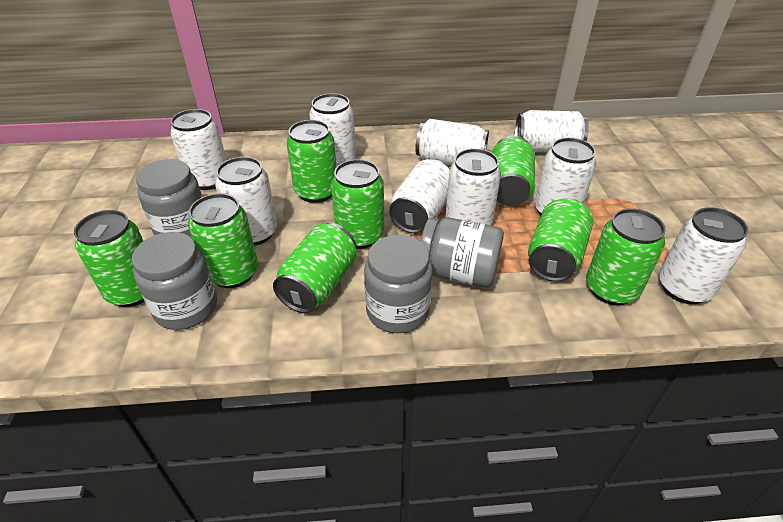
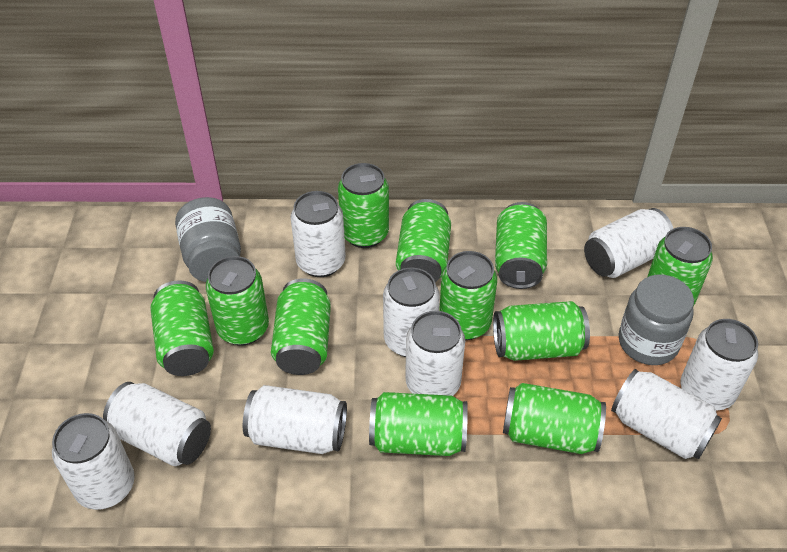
green can: [74,210,145,307] [188,193,258,288] [273,223,357,313] [286,120,336,203] [331,159,384,249] [491,135,535,206] [528,198,593,282] [586,208,666,305] = 8 -> [150,280,214,376] [206,256,269,346] [271,279,331,375] [338,163,389,248] [369,392,468,456] [396,199,451,282] [439,251,497,340] [493,301,590,361] [495,202,547,289] [503,383,606,454] [647,227,713,305] = 11
grey jar: [132,232,217,330] [136,159,203,238] [364,235,433,333] [420,217,504,288] = 4 -> [175,197,241,282] [619,275,694,365] = 2

